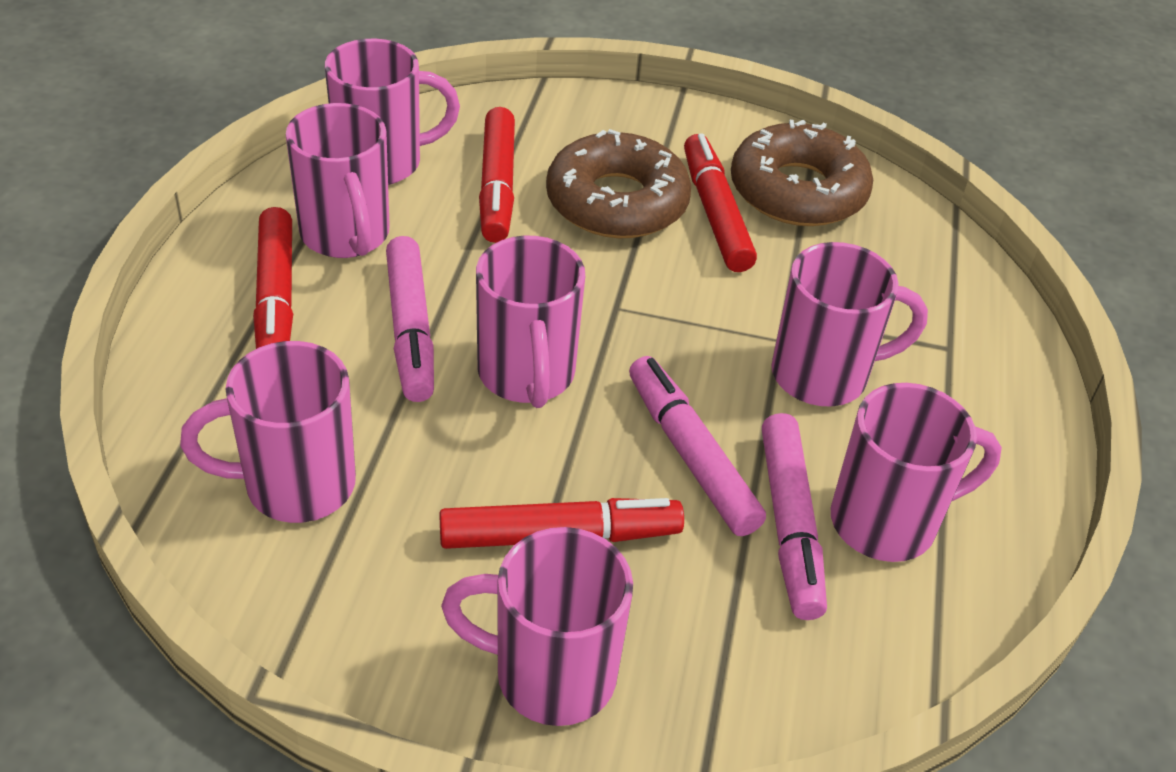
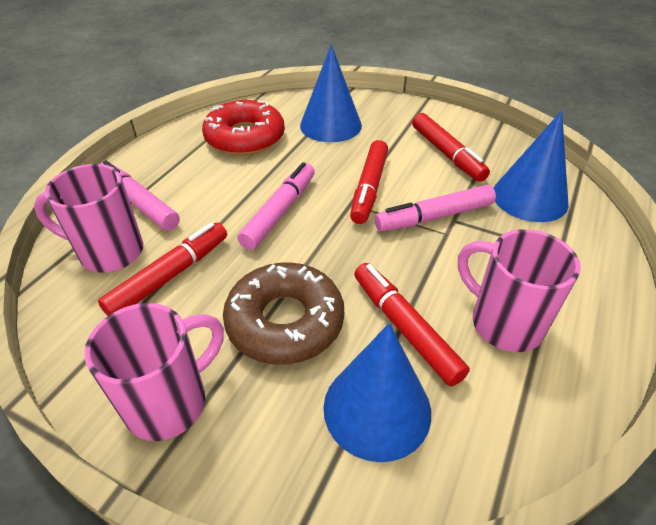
blue cone: none = 0 -> [300,45,362,142] [323,323,431,462] [493,111,569,222] = 3
brown donut: [546,129,691,238] [731,120,873,226] = 2 -> [223,263,344,365] = 1
pink mug: [180,341,356,523] [286,103,390,258] [325,39,460,185] [441,527,633,726] [476,236,585,408] [772,242,928,407] [831,383,1002,562] = 7 -> [34,164,143,272] [84,303,224,441] [458,229,581,352] = 3
red donut: none = 0 -> [202,100,285,155] = 1

